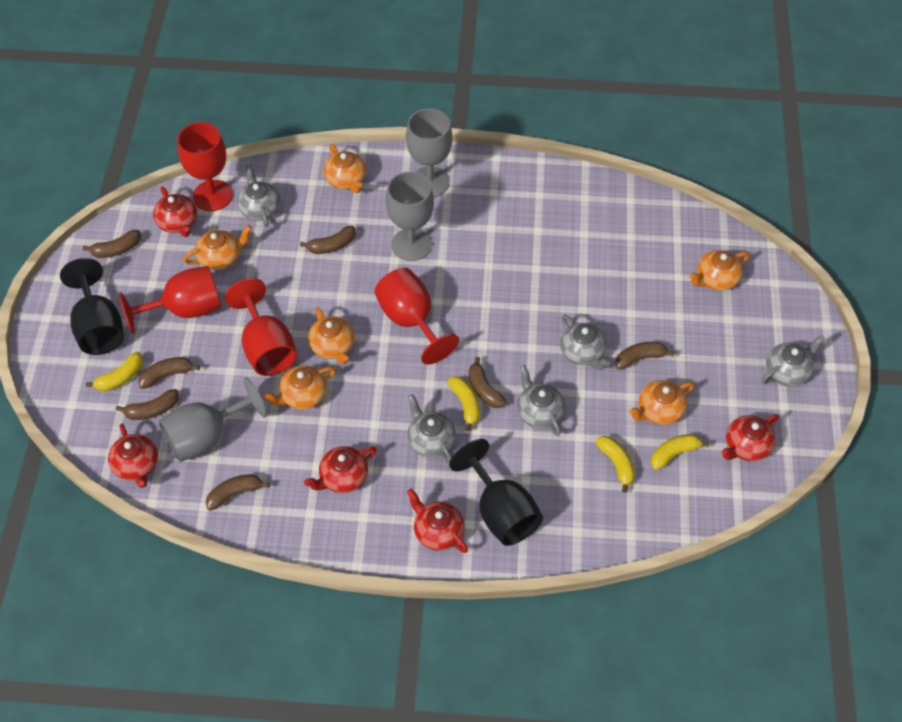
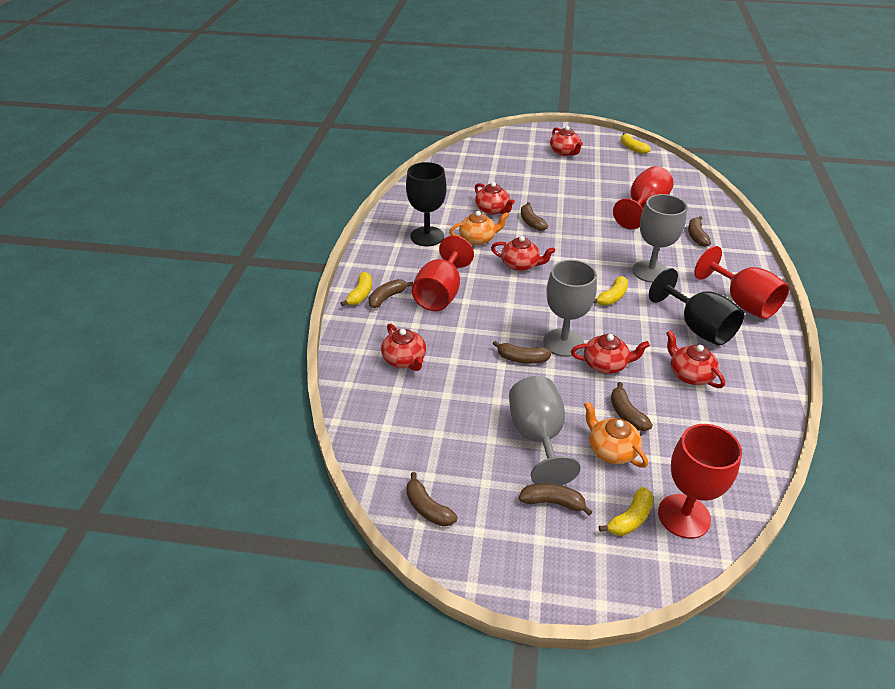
grey teapot: [237,164,280,227] [407,394,456,464] [517,365,565,436] [560,315,610,370] [762,335,825,386] = 5 -> none = 0
orange teapot: [183,225,252,270] [263,365,336,410] [308,307,354,365] [324,144,366,193] [629,380,694,425] [689,250,749,291] = 6 -> [449,211,509,245] [584,402,648,468] = 2
red teapot: [108,424,158,488] [153,187,197,237] [304,446,377,493] [407,489,468,553] [722,414,779,461] = 5 -> [381,323,426,371] [475,182,515,215] [491,236,555,271] [550,126,583,156] [571,334,650,374] [666,330,725,388] = 6

